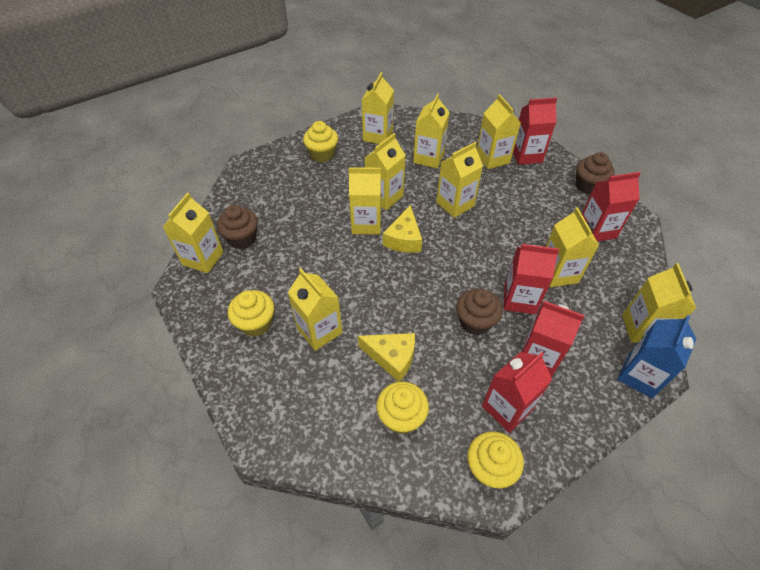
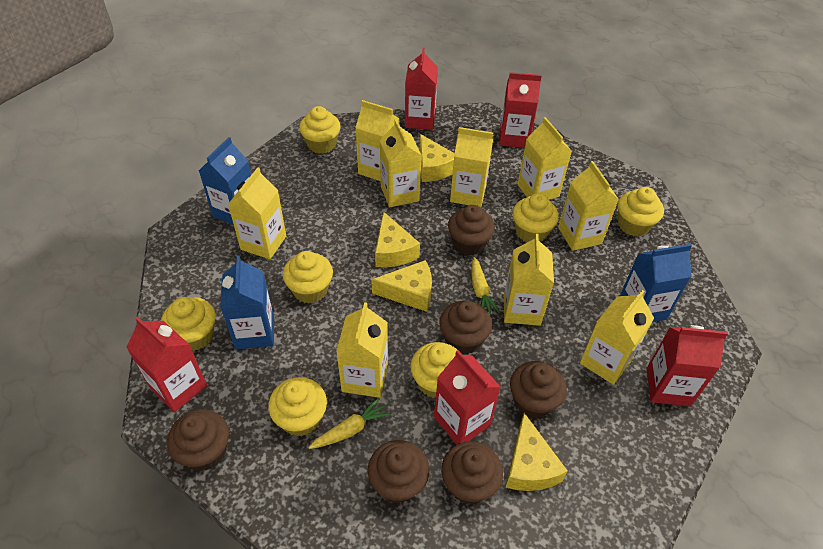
blue carton: [617,315,696,398] = 1 -> [199,137,251,225] [220,256,274,349] [620,244,692,322] = 3
brown cupcake: [217,205,258,249] [456,289,503,335] [576,152,615,195] = 3 -> [167,409,229,471] [368,440,430,503] [439,301,492,355] [441,441,503,505] [448,205,495,256] [510,361,567,419] = 6
yellow carrot: none = 0 -> [308,398,390,449] [471,257,500,315] = 2
yellow carton: [163,193,224,273] [288,268,342,351] [349,167,381,235] [361,72,394,144] [365,133,406,210] [413,93,450,168] [436,142,483,218] [477,94,521,169] [546,207,599,287] [622,263,696,343] = 10 -> [228,167,286,259] [336,302,388,398] [355,100,399,181] [379,119,422,207] [450,127,493,207] [504,234,554,326] [518,117,572,200] [558,161,619,251] [580,290,654,385] = 9
yellow cheese: [358,333,415,382] [383,205,422,253] = 2 -> [371,260,432,312] [375,211,420,268] [420,134,455,182] [505,413,568,491] = 4
yellow cupcake: [228,290,274,337] [303,121,338,162] [377,382,429,434] [467,432,524,488] = 4 -> [161,297,216,351] [268,377,327,437] [283,251,333,304] [299,106,341,154] [410,342,457,398] [513,193,559,242] [618,187,664,237] = 7

